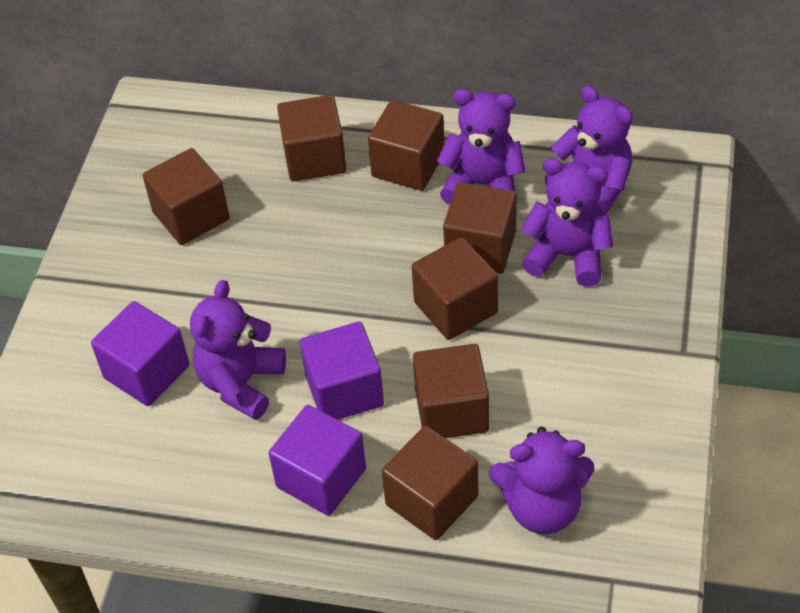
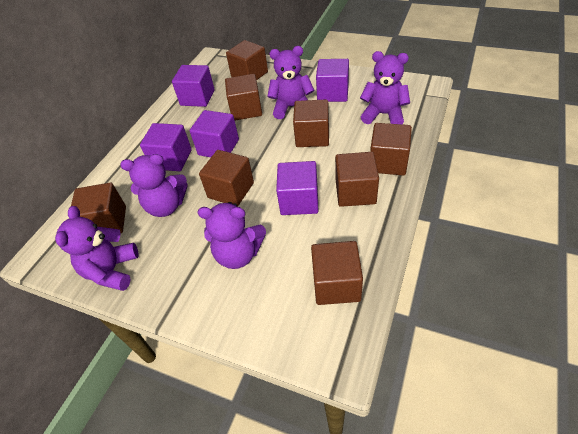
brown cube: [143,148,230,245] [277,95,347,182] [368,100,444,191] [382,426,478,540] [412,237,498,340] [413,344,489,438] [443,182,517,274] = 7 -> [71,183,126,233] [199,150,254,206] [225,74,262,120] [226,40,268,80] [293,100,329,147] [311,241,363,305] [335,152,379,207] [370,123,412,176] = 8
purple cube: [91,301,190,406] [268,405,366,516] [300,322,384,420] = 3 -> [140,123,192,171] [172,65,215,107] [190,110,239,157] [276,161,318,215] [316,59,349,102] = 5

